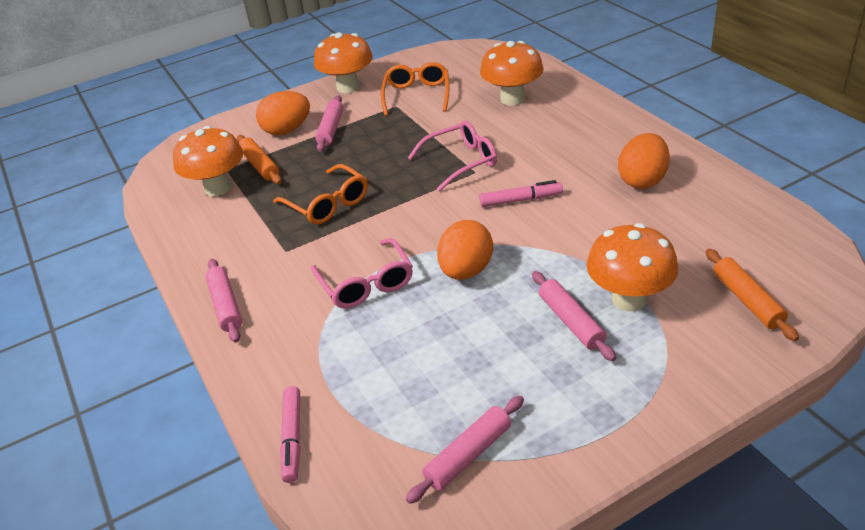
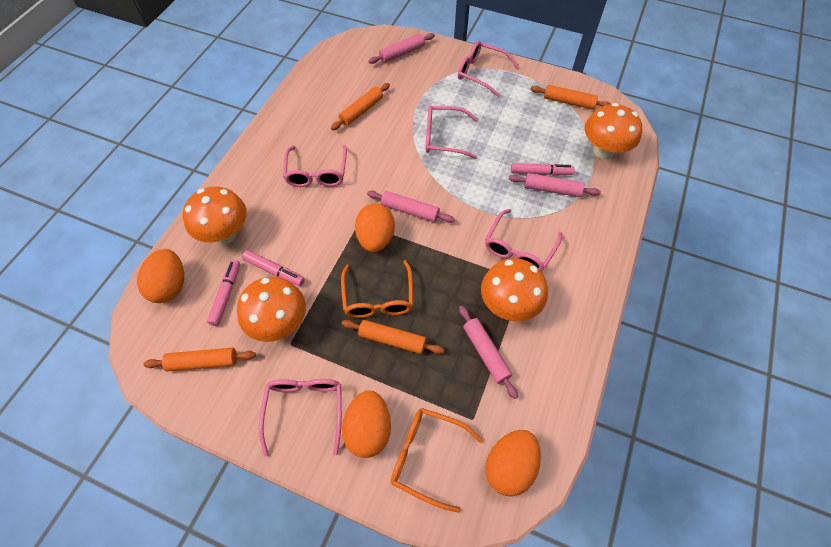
orange egg: [256,91,310,135] [437,220,493,280] [618,133,670,189] = 3 -> [137,249,184,303] [342,391,391,458] [355,204,395,252] [485,430,541,497] = 4
orange rolling pin: [237,135,282,184] [706,249,799,341] = 2 -> [143,348,256,371] [331,83,390,130] [342,320,444,354] [530,85,611,109] = 4
pink glasses: [311,238,413,308] [408,121,497,192] = 2 -> [259,379,342,457] [283,145,347,187] [426,106,478,159] [458,41,519,98] [485,209,562,272] = 5
pink marker: [280,386,301,483] [479,180,563,207] = 2 -> [207,260,240,326] [242,250,305,286] [511,163,575,176] = 3

